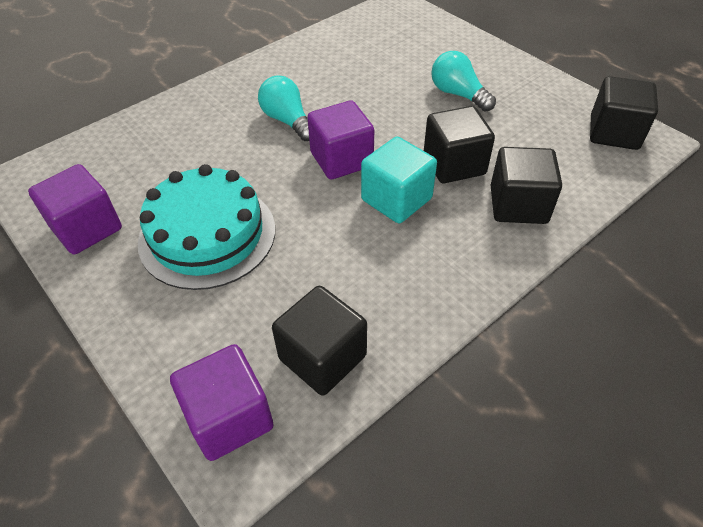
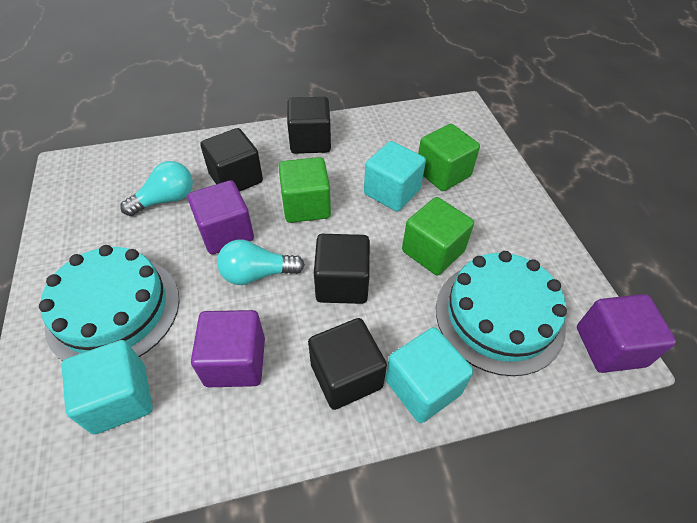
green cube: none = 0 -> [278,157,331,223] [402,197,474,275] [418,124,480,191] = 3
turquoise cake: [138,164,275,290] = 1 -> [39,245,179,361] [436,251,567,376] = 2
turquoise cube: [361,137,437,223] = 1 -> [62,340,153,434] [364,141,426,212] [385,327,473,423] = 3

